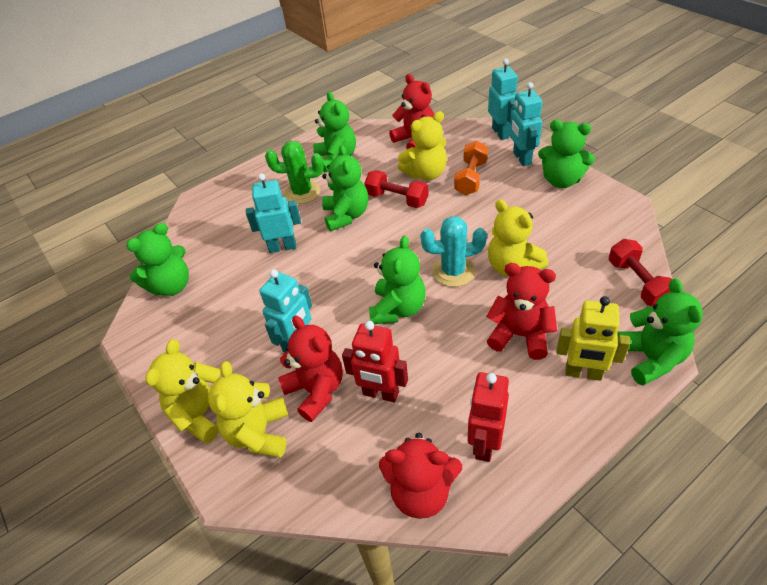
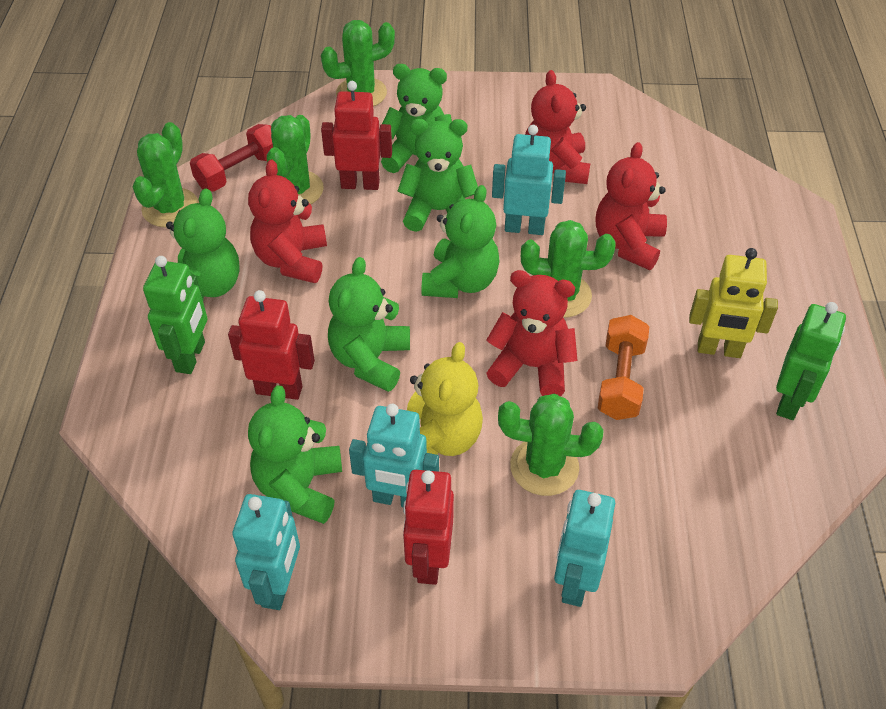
green cactus: [265,141,324,204] = 1 -> [133,122,199,227] [267,115,324,204] [321,20,395,107] [498,393,604,496] [521,220,616,318] = 5
green robot: none = 0 -> [143,256,207,374] [776,302,846,420] = 2
red dumbbell: [364,170,429,208] [609,239,671,306] = 2 -> [190,124,273,191] = 1
red robot: [342,321,408,402] [468,372,509,462] = 2 -> [228,290,315,400] [321,81,392,190] [403,470,454,585] = 3
turquoise cactus: [420,216,487,287] = 1 -> none = 0
yellow teddy bear: [145,339,220,444] [208,361,288,458] [398,111,447,180] [488,199,548,276] = 4 -> [407,342,483,456] = 1

